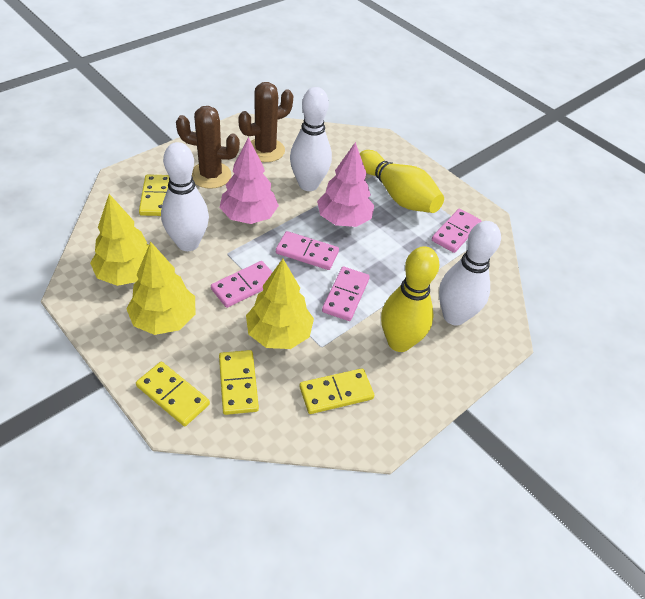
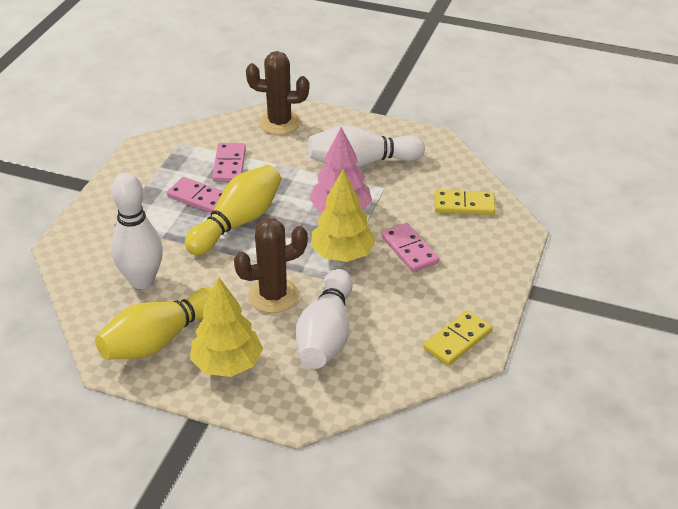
pink domino: [211,261,272,308] [276,231,339,270] [322,267,370,321] [432,209,481,253] = 4 -> [167,177,223,213] [212,143,246,182] [382,223,439,272] = 3
pink tree: [219,137,279,224] [317,142,374,227] = 2 -> [310,127,372,212] = 1
yellow domino: [136,362,210,426] [139,174,169,216] [219,350,259,415] [299,368,374,414] = 4 -> [423,310,492,366] [435,190,495,215] = 2
yellow tree: [90,194,149,286] [126,242,195,335] [246,259,314,349] = 3 -> [190,277,263,377] [311,169,376,262] = 2

